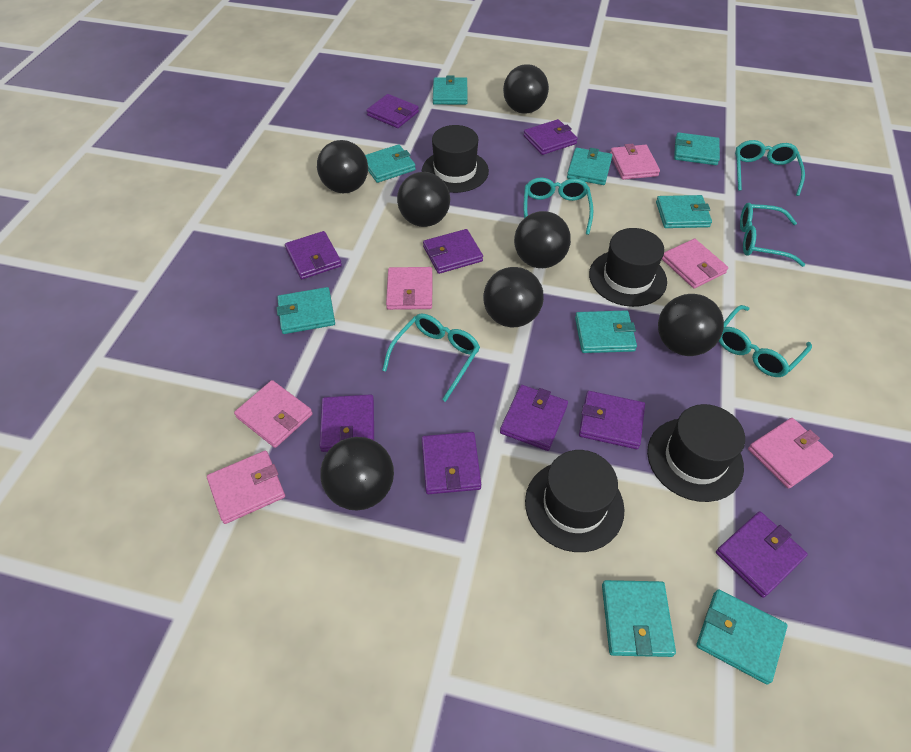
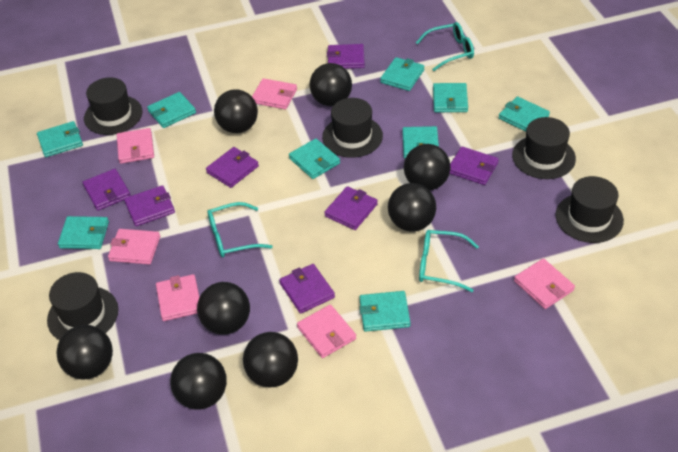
black ball: [317,140,368,193] [320,437,394,511] [397,172,450,227] [483,267,544,327] [503,64,549,114] [514,211,571,268] [658,294,724,356] = 7 -> [56,325,113,380] [170,353,227,410] [197,282,250,335] [214,89,258,133] [243,332,298,387] [309,63,352,106] [388,183,436,232] [404,144,451,190] = 8
black hat: [422,125,489,193] [525,450,624,552] [589,228,667,307] [647,404,745,502] = 4 -> [47,272,118,340] [84,77,142,135] [322,98,383,158] [512,117,576,179] [556,176,624,243] = 5
purple wallet: [285,231,342,279] [320,394,374,452] [366,94,419,128] [422,432,481,494] [423,229,483,274] [500,385,568,451] [523,119,578,155] [579,391,645,449] [716,511,808,598] = 9 -> [83,169,131,210] [124,185,175,226] [206,147,259,188] [279,264,335,314] [324,186,378,230] [327,44,365,69] [450,147,499,185] = 7
turquoise glasses: [382,314,480,402] [524,177,593,235] [719,305,812,377] [735,140,805,196] [740,203,805,267] = 5 -> [207,202,273,258] [416,22,474,71] [419,230,479,292] = 3

